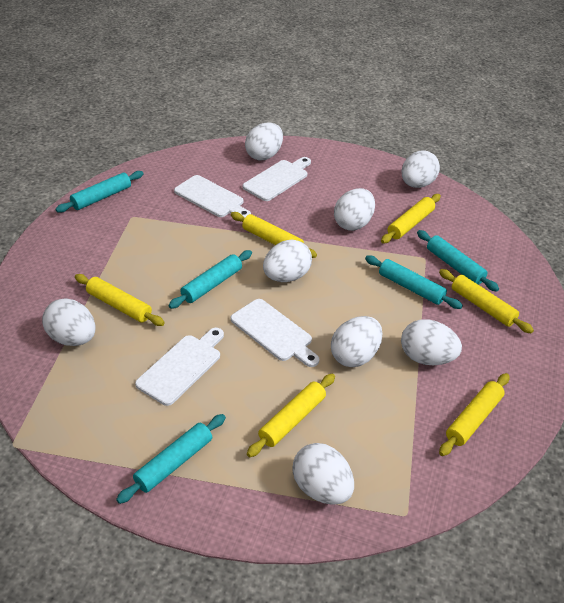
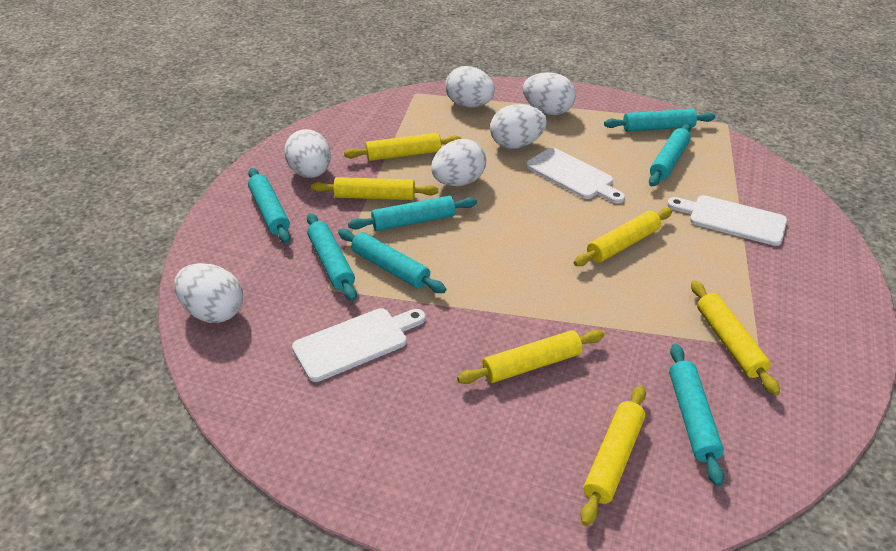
turquoise rolling pin: [56,171,144,213] [116,414,226,504] [168,250,252,309] [365,255,463,309] [417,230,499,292] = 5 -> [248,168,291,243] [307,213,357,301] [338,229,446,293] [348,196,477,231] [604,109,715,132] [649,124,691,186] [669,344,724,486] = 7
white cutting board: [135,328,224,406] [174,175,251,217] [231,299,319,367] [243,157,311,201] = 4 -> [292,308,426,382] [526,148,625,204] [667,195,787,246] = 3
white egg: [42,298,96,346] [245,123,283,160] [263,240,312,282] [292,443,354,505] [331,316,383,367] [334,188,375,231] [401,150,440,188] [401,319,462,365] = 8 -> [174,263,243,323] [284,129,331,178] [431,139,486,186] [445,66,495,107] [490,104,547,149] [523,72,576,115] = 6

